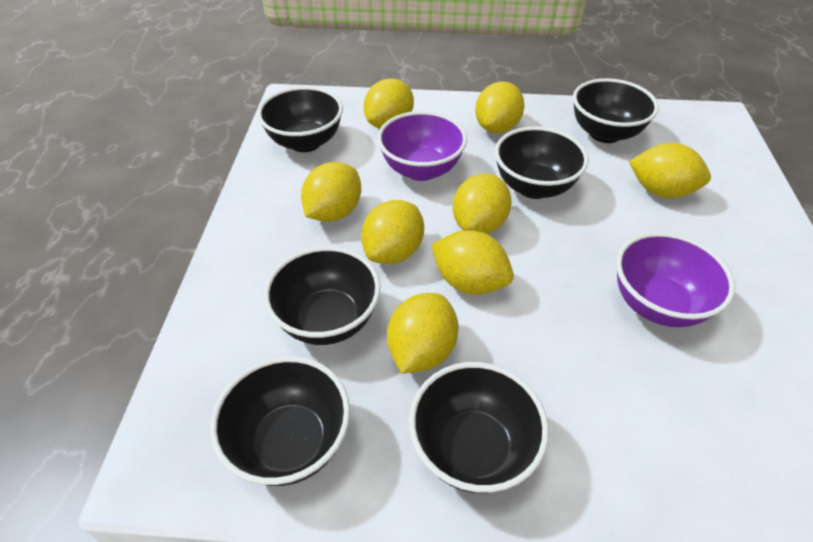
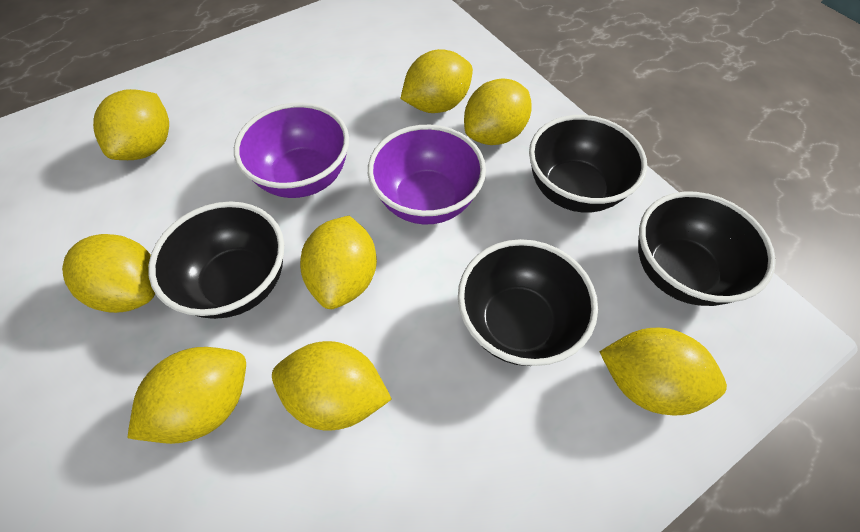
black bowl: [210,356,350,486] [257,86,343,152] [264,246,381,345] [409,362,549,493] [495,126,589,199] [573,78,659,143] = 6 -> [148,201,284,319] [458,239,598,366] [529,115,647,213] [638,191,776,306] = 4

